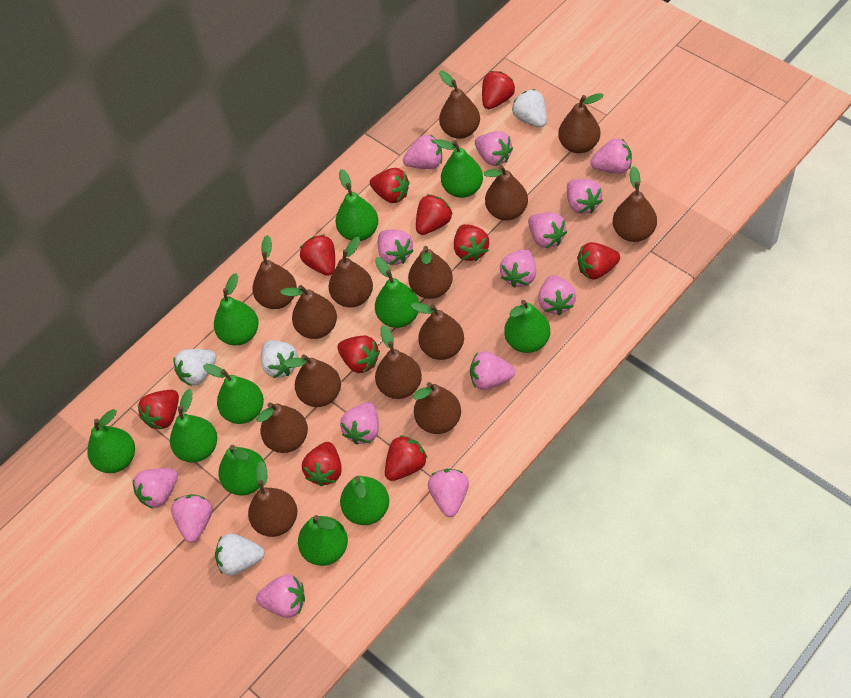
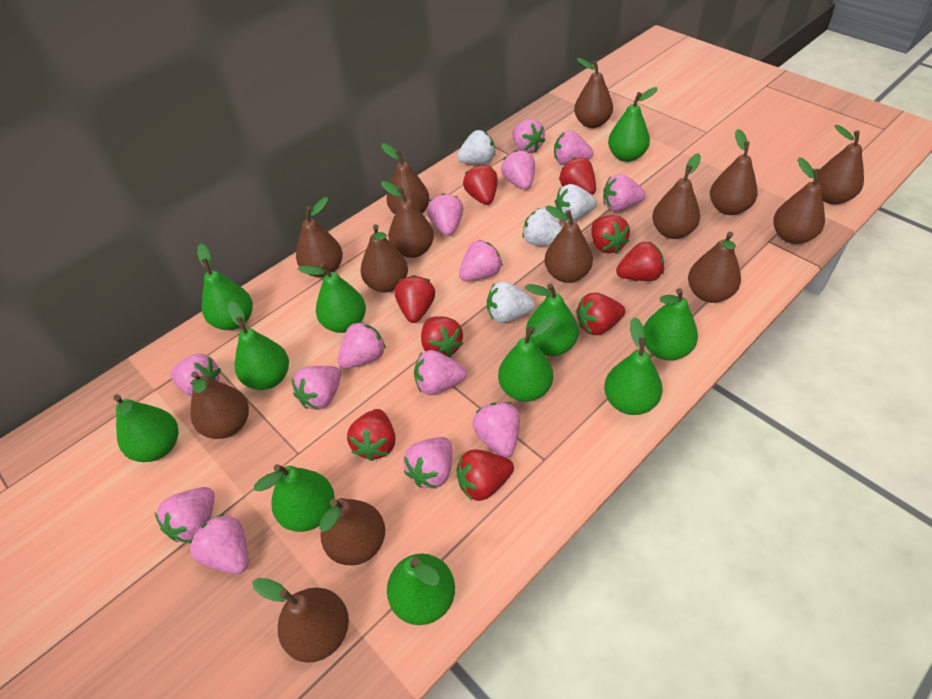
red strawberry: [137,390,179,429] [300,235,335,276] [302,442,342,486] [338,335,380,373] [370,168,410,203] [385,435,428,481] [416,194,453,235] [454,224,489,261] [482,71,515,109] [577,242,620,280] = 10 -> [347,409,395,461] [395,275,435,323] [421,316,463,358] [456,449,514,501] [463,164,498,205] [559,158,596,195] [576,293,625,335] [591,215,630,253] [616,242,664,281] = 9

